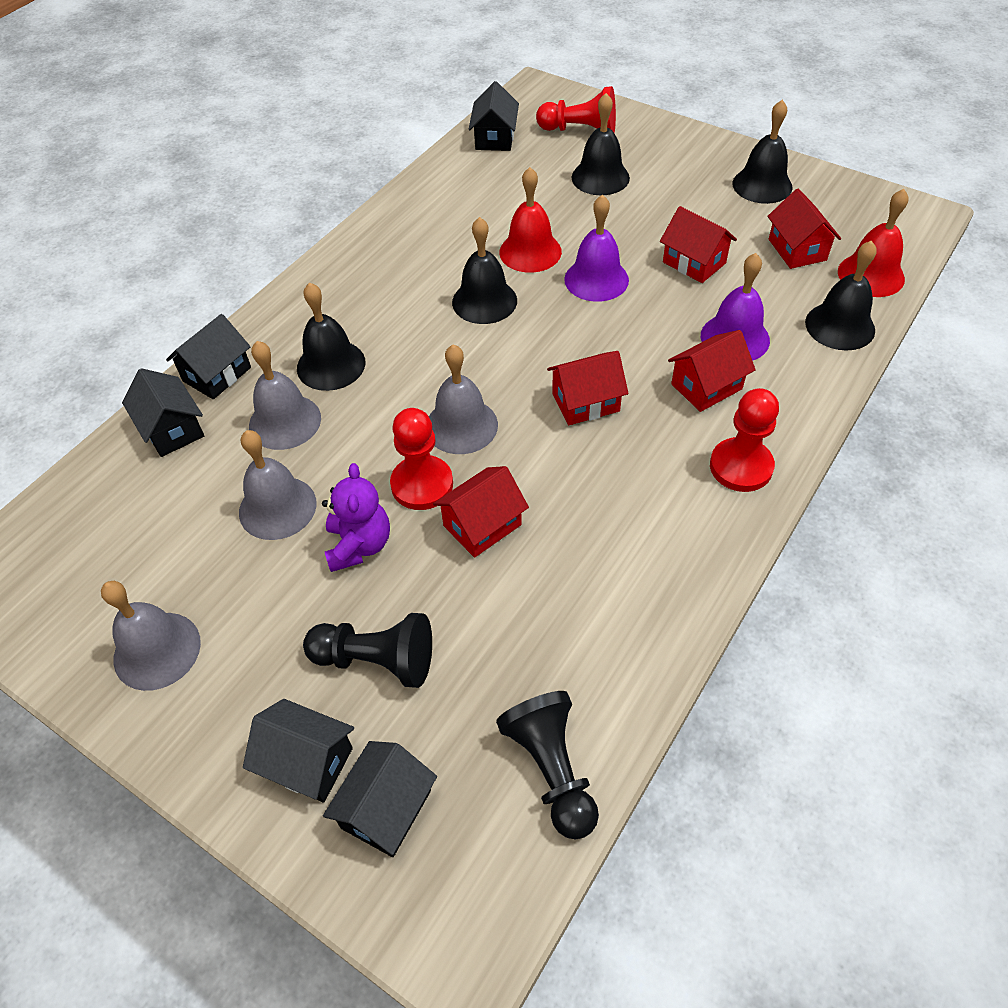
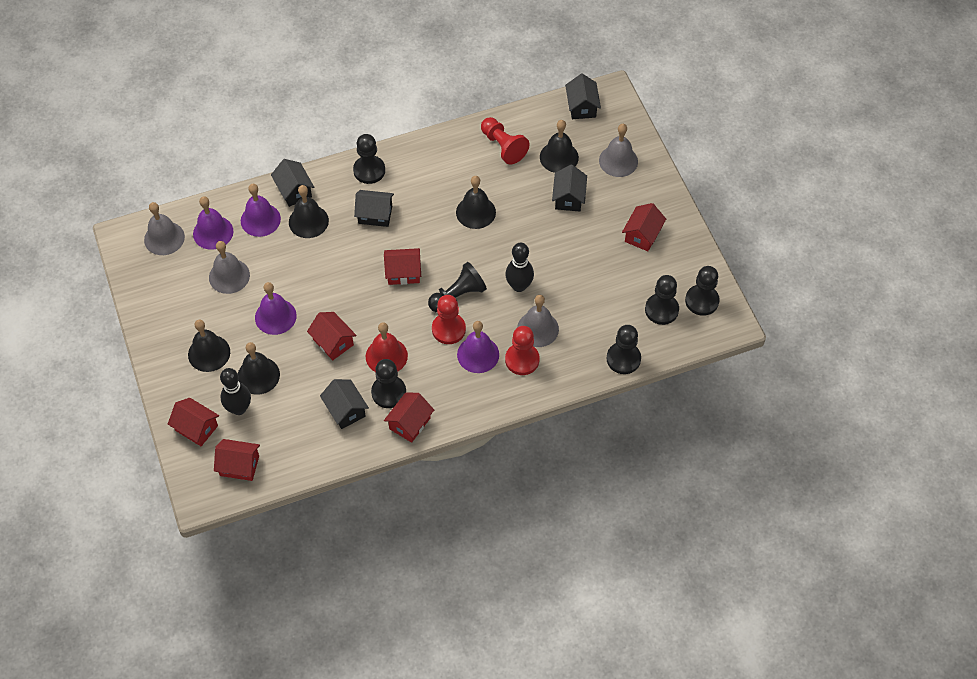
black bowling pin: none = 0 -> [220,368,251,415] [505,243,534,292] = 2
black pawn: [303,613,432,688] [496,691,599,840] = 2 -> [353,134,385,184] [371,359,406,408] [428,262,487,312] [607,325,641,374] [645,275,679,325] [685,266,720,316] = 6
purple bell: [564,195,629,302] [701,253,770,361] = 2 -> [193,196,233,250] [241,184,281,237] [255,282,297,335] [457,321,499,373] = 4
purple teddy bear: [322,463,390,572] = 1 -> none = 0
red bell: [499,167,562,273] [838,189,909,297] = 2 -> [366,322,408,372] = 1
red house: [433,466,529,558] [547,351,628,425] [660,206,737,283] [668,330,756,412] [767,189,841,269] = 5 -> [168,398,219,446] [214,439,260,481] [307,312,357,360] [384,248,421,285] [384,393,434,443] [622,203,666,251] = 6

